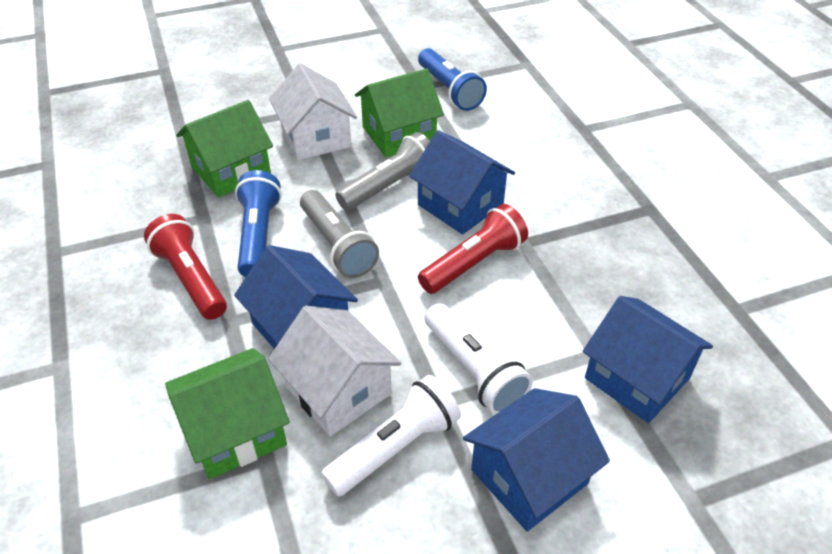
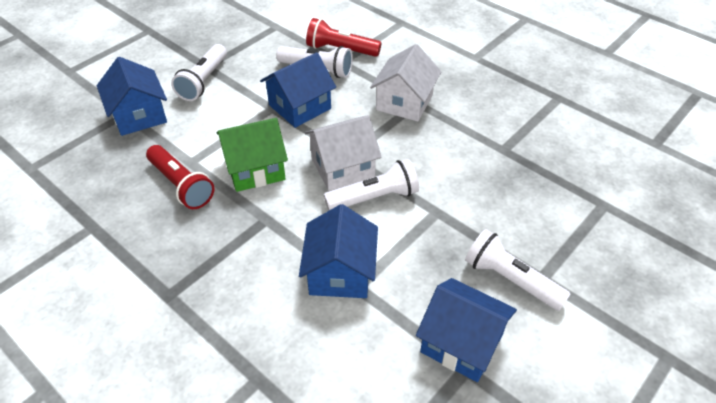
blue flashlight: [235,170,282,277] [418,48,487,111] = 2 -> none = 0
green house: [165,348,290,479] [176,100,273,197] [355,68,444,157] = 3 -> [217,118,288,192] = 1
grey flashlight: [300,190,379,278] [335,132,430,211] = 2 -> none = 0
white flashlight: [321,375,461,497] [425,303,533,415] = 2 -> [171,44,227,101] [276,46,353,78] [324,159,419,210] [465,229,570,311] = 4

